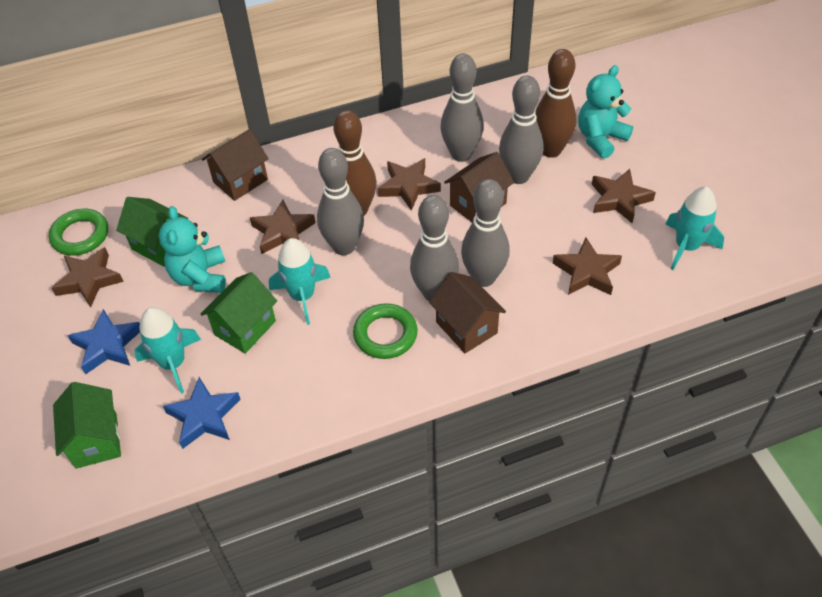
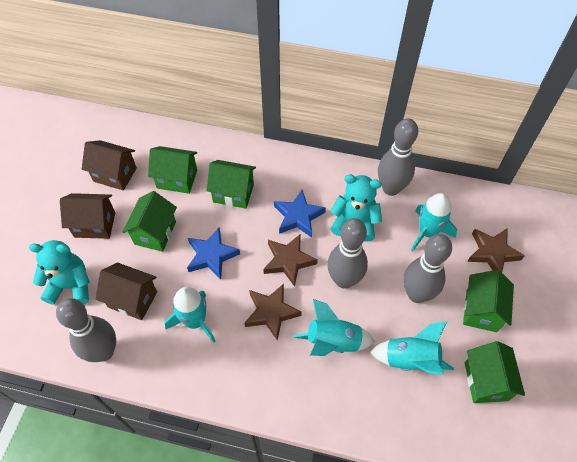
brown bowling pin: [333,110,377,216] [535,49,577,158] = 2 -> none = 0
brown star: [51,247,124,307] [250,200,316,254] [378,158,441,211] [553,238,622,295] [591,169,656,223] = 5 -> [244,284,302,341] [263,234,318,287] [467,228,525,272] = 3
green house: [53,382,121,469] [116,197,188,267] [201,272,277,353] = 3 -> [123,191,177,252] [148,146,197,194] [206,160,256,209] [463,270,514,332] [465,341,525,403] = 5
green ring: [49,209,108,256] [353,303,418,359] = 2 -> none = 0
grey bowling pin: [317,148,364,255] [410,195,459,301] [440,54,484,162] [461,179,510,287] [499,75,543,184] = 5 -> [56,298,116,362] [327,218,368,289] [378,118,418,196] [403,234,452,303] = 4
turquoise rocket: [134,307,201,394] [269,238,331,325] [666,187,724,270] = 3 -> [164,287,215,343] [293,299,375,356] [370,321,454,375] [411,193,457,251] = 4

